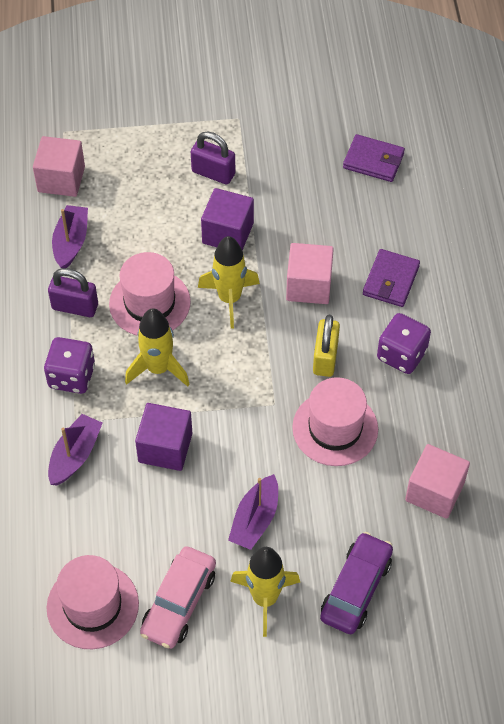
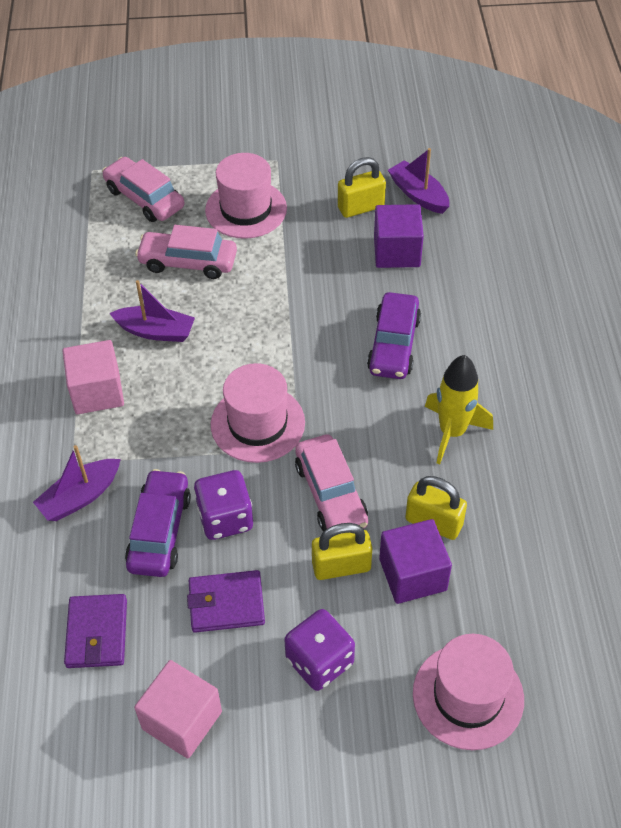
pink car: [140,546,216,649] = 1 -> [102,157,184,222] [135,225,237,279] [295,435,368,534] = 3
pink cube: [33,136,85,197] [286,243,334,304] [405,444,470,519] = 3 -> [63,340,124,414] [134,660,222,759] = 2
purple car: [320,532,393,634] = 1 -> [125,469,191,577] [367,292,421,379] = 2
purple padlock: [48,268,98,317] [191,132,235,185] = 2 -> none = 0
yellow padlock: [313,315,340,377] = 1 -> [312,523,372,580] [338,157,386,218] [405,476,467,540] = 3
yellow rocket: [125,308,190,387] [198,236,260,329] [230,547,300,637] = 3 -> [425,355,493,464] = 1

